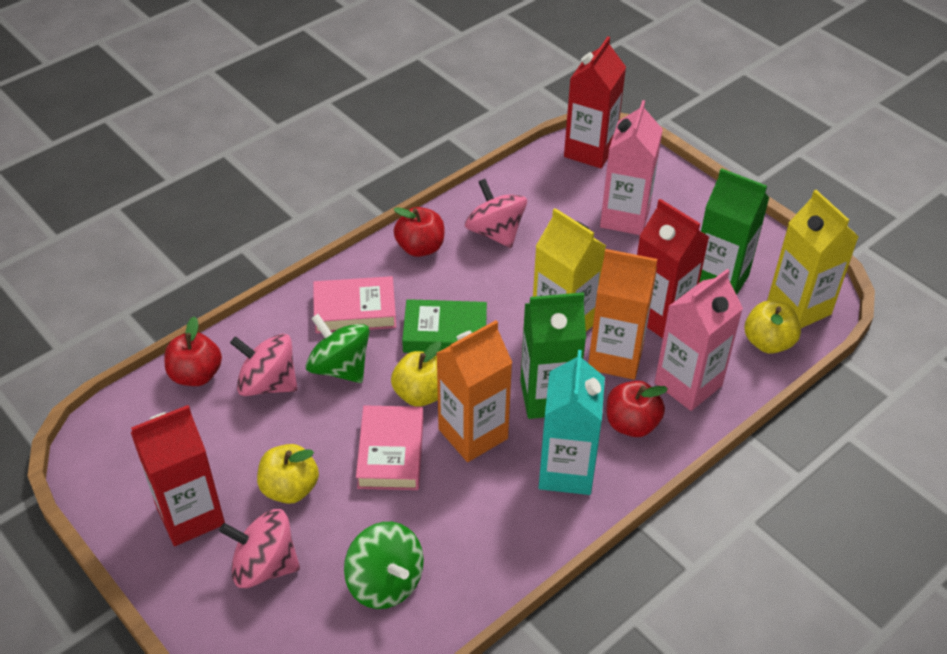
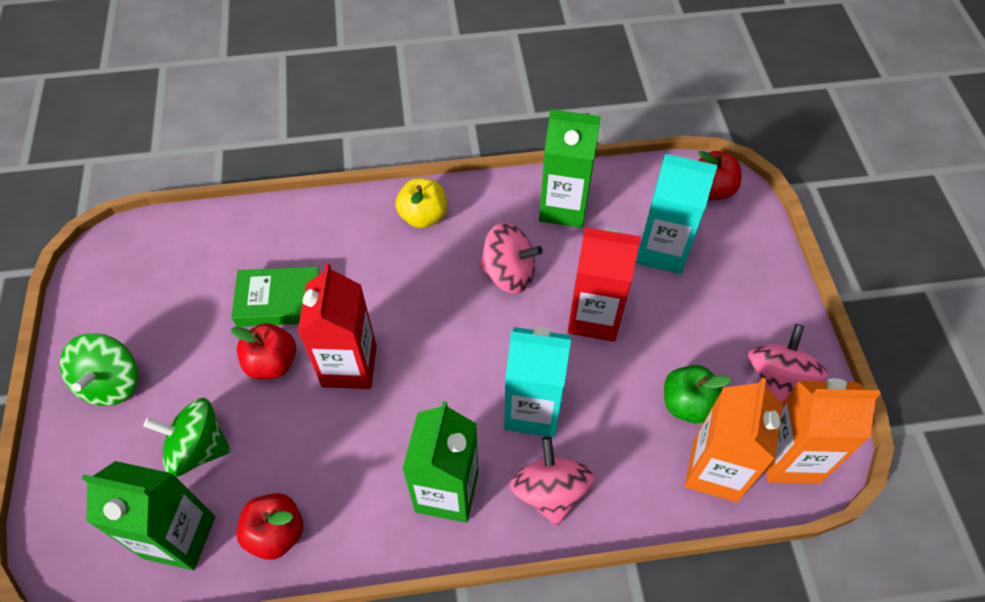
green apple: none = 0 -> [664,365,731,423] = 1
green carton: [521,292,586,419] [699,168,769,295] = 2 -> [81,461,215,570] [402,401,478,523] [539,109,601,228] = 3
pink book: [313,276,396,333] [356,405,423,490] = 2 -> none = 0
pink carton: [600,100,663,235] [654,269,743,411] = 2 -> none = 0
red carton: [131,405,225,546] [564,36,626,168] [637,199,709,338] = 3 -> [298,263,377,389] [568,227,641,341] = 2
turquoise carton: [539,350,605,495] = 1 -> [504,327,571,437] [636,154,718,274] = 2
yellow apple: [257,444,319,504] [391,341,441,407] [745,300,801,354] = 3 -> [395,178,447,228] = 1
yellow carton: [533,208,606,331] [767,190,859,328] = 2 -> none = 0

